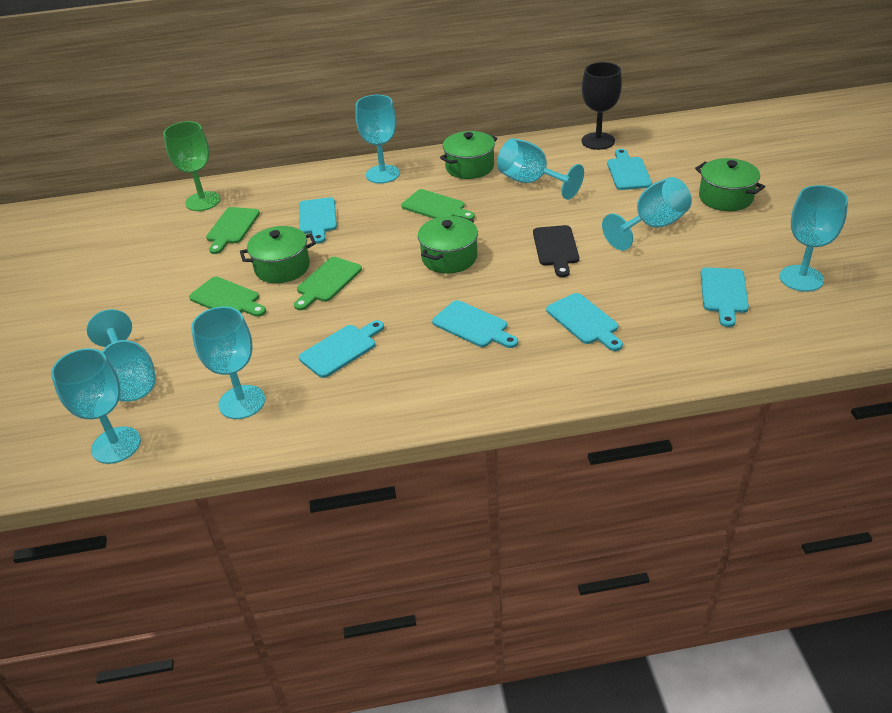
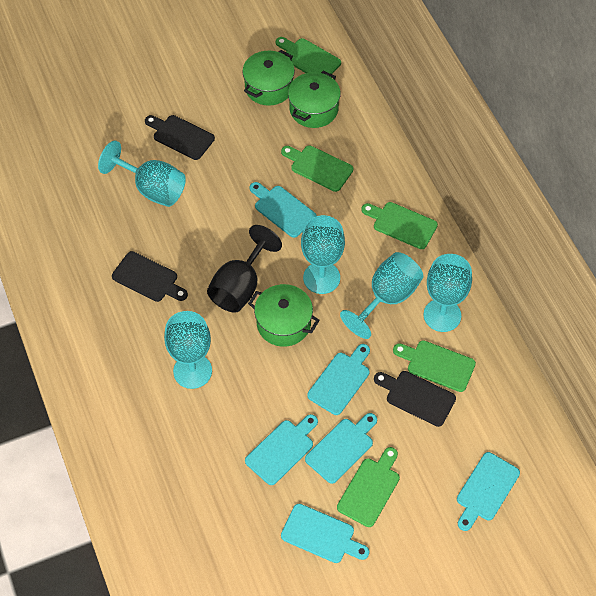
black cutting board: [533,225,579,277] = 1 -> [112,251,188,302] [145,115,215,160] [374,371,456,427] = 3
green cutting board: [189,277,266,317] [206,207,260,254] [294,257,362,310] [401,189,475,220] = 4 -> [276,37,341,74] [281,146,353,192] [337,447,400,527] [361,202,438,249] [393,340,476,392] = 5
green goblet: [163,121,221,211] = 1 -> none = 0
green pot: [240,226,316,283] [418,216,478,274] [440,131,497,179] [695,158,765,211] = 4 -> [242,50,295,106] [248,284,320,347] [288,71,341,128] = 3
turquoise goblet: [51,348,141,464] [87,309,156,402] [191,307,265,419] [356,95,400,183] [497,138,584,200] [602,177,692,251] [780,185,848,292] = 7 -> [98,140,186,207] [164,311,212,389] [301,215,345,294] [340,252,423,339] [424,254,472,332] = 5

